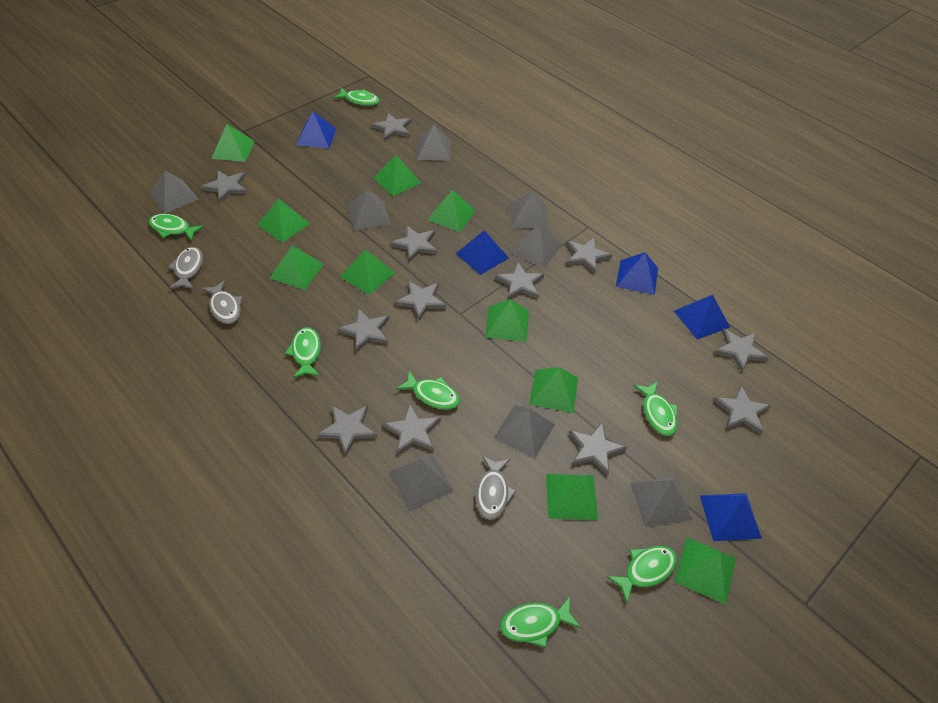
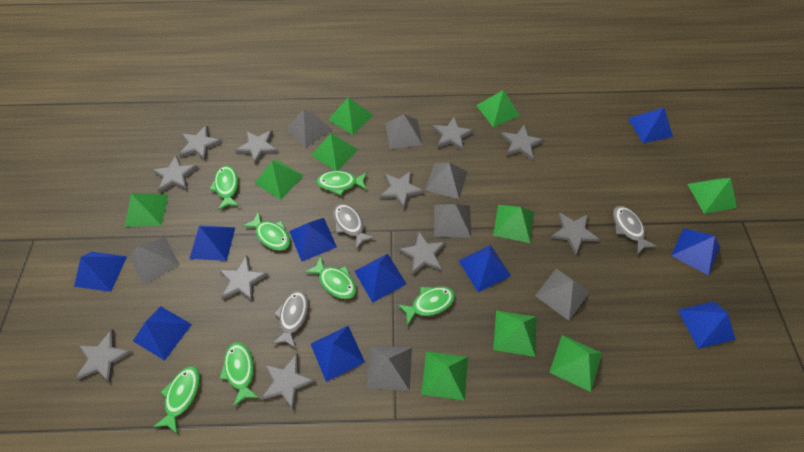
blue pyramid: [296,111,336,149] [456,230,509,275] [616,252,658,295] [674,295,730,339] [700,493,762,541] = 5 -> [74,252,127,292] [133,306,192,361] [189,225,235,261] [289,218,337,262] [311,326,365,382] [354,254,406,303] [458,245,511,292] [628,108,673,143] [671,228,720,275] [678,301,735,349] = 10
grey pyramid: [149,171,199,214] [347,190,391,230] [389,453,454,511] [417,125,451,161] [494,405,555,458] [511,191,548,229] [511,224,561,268] [630,476,692,527] = 8 -> [129,237,180,285] [286,109,331,148] [367,345,412,391] [385,114,423,149] [425,162,468,199] [434,204,471,238] [535,269,589,321] = 7
grey star: [201,171,247,202] [317,405,377,456] [338,308,389,352] [371,113,412,140] [383,403,441,455] [390,226,437,262] [395,281,446,320] [495,262,544,299] [566,238,612,274] [568,423,627,476] [713,386,771,435] [714,328,769,372] = 12 -> [76,329,132,382] [153,155,198,193] [179,125,222,161] [219,256,268,301] [235,130,278,165] [261,353,315,410] [379,171,424,209] [398,231,445,275] [432,117,474,151] [501,125,544,160] [551,212,599,255] = 11

